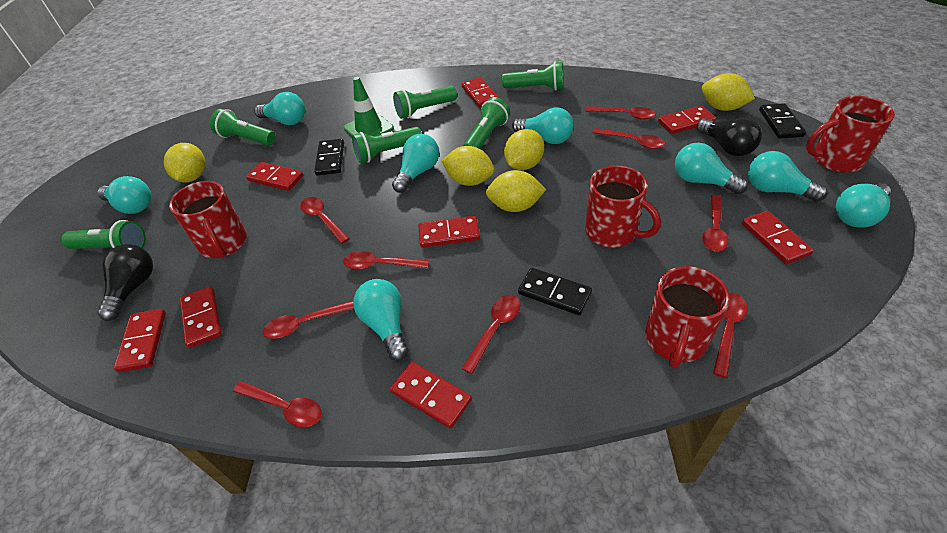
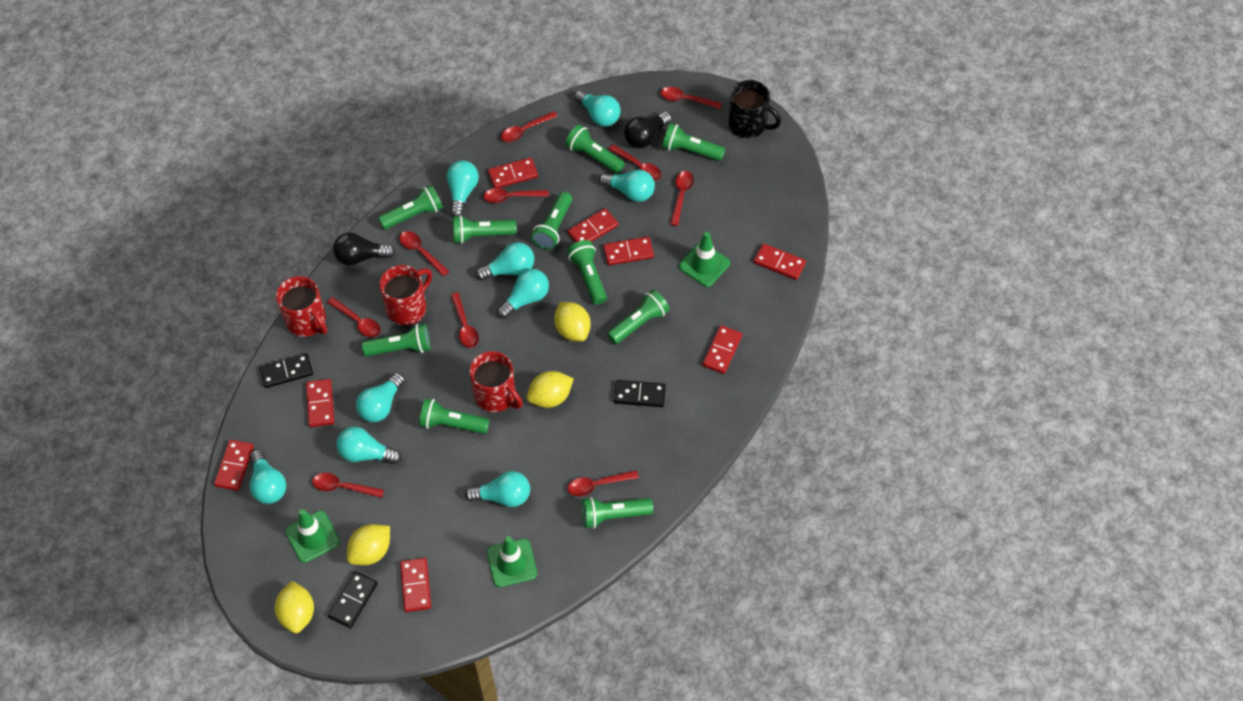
black mug: none = 0 -> [728,80,781,138] = 1
green flashlight: [61,220,146,249] [210,109,276,146] [352,127,422,163] [393,86,457,119] [463,97,510,149] [502,61,563,90] = 6 -> [362,324,431,356] [378,185,443,229] [419,398,490,434] [453,215,517,244] [531,192,572,250] [565,124,625,174] [567,240,607,305] [581,497,653,528] [607,289,669,344] [662,123,725,161] = 10
green traffic cone: [344,77,394,137] = 1 -> [285,509,340,563] [487,536,537,587] [679,232,730,287] = 3
red mug: [169,181,247,258] [585,165,661,247] [645,266,730,369] [806,96,895,173] = 4 -> [276,276,327,337] [379,265,432,325] [469,351,523,412] = 3
red spoon: [233,381,322,427] [263,301,354,339] [300,197,350,244] [343,251,429,269] [461,295,521,374] [586,106,656,120] [593,128,665,149] [702,195,729,252] [713,293,747,378] = 9 -> [312,473,384,498] [327,297,381,337] [399,231,450,277] [451,292,479,348] [483,188,549,203] [501,111,558,142] [567,470,639,496] [608,144,662,180] [660,87,722,109] [670,171,694,226] = 10
turquoise light bulb: [97,176,151,214] [254,92,305,125] [353,279,408,361] [392,134,439,193] [512,107,574,144] [675,143,748,194] [748,151,827,202] [836,183,891,228] = 8 -> [250,450,286,504] [336,427,402,464] [356,373,405,422] [447,161,479,217] [465,471,530,507] [476,242,534,280] [497,269,549,319] [574,90,621,127] [599,170,655,202] = 9
yellow lemon: [164,143,206,182] [442,146,495,186] [486,170,546,212] [504,129,544,170] [702,73,755,111] = 5 -> [275,581,314,633] [347,524,390,565] [527,371,574,408] [554,302,591,341] = 4

